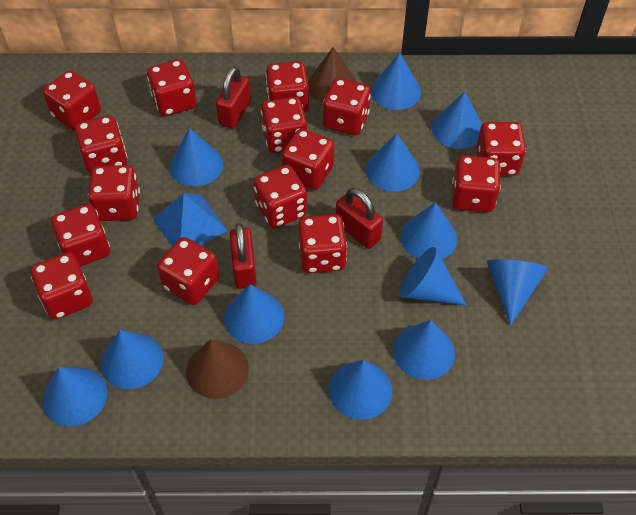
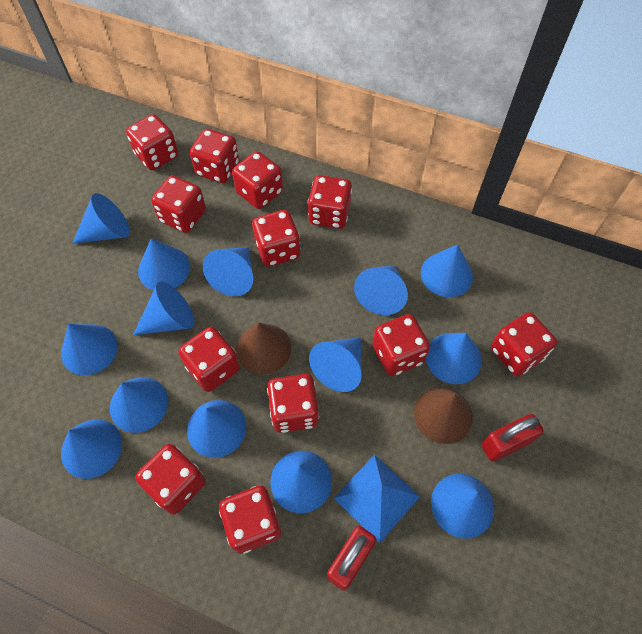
blue cone: [43,367,107,427] [101,330,163,389] [169,128,223,186] [224,284,284,344] [329,360,393,420] [366,133,420,192] [371,53,421,110] [393,320,455,380] [400,202,457,259] [400,247,467,305] [432,92,482,149] [487,259,548,326] = 12 -> [61,324,118,375] [61,419,122,479] [72,193,130,244] [110,377,168,433] [133,281,195,335] [138,238,190,290] [187,400,246,458] [203,247,253,296] [270,451,332,513] [309,337,362,392] [354,265,408,315] [421,244,473,297] [426,333,482,384] [431,474,494,538] = 14
red dice: [30,252,93,320] [43,70,101,130] [51,204,110,266] [75,115,127,174] [88,165,140,221] [147,59,197,116] [157,237,219,305] [253,165,307,228] [261,97,307,153] [266,61,309,112] [282,129,334,190] [298,214,347,273] [323,78,371,136] [452,155,501,212] [476,122,526,176] = 15 -> [126,114,178,170] [135,444,206,515] [151,175,206,233] [178,327,240,392] [190,129,239,183] [219,486,281,554] [232,151,283,209] [252,210,301,267] [267,374,319,433] [308,175,352,229] [372,314,430,376] [491,312,557,376] = 12
red padlock: [216,66,251,129] [230,223,257,289] [336,188,383,249] = 3 -> [327,526,376,591] [481,414,544,461] = 2

